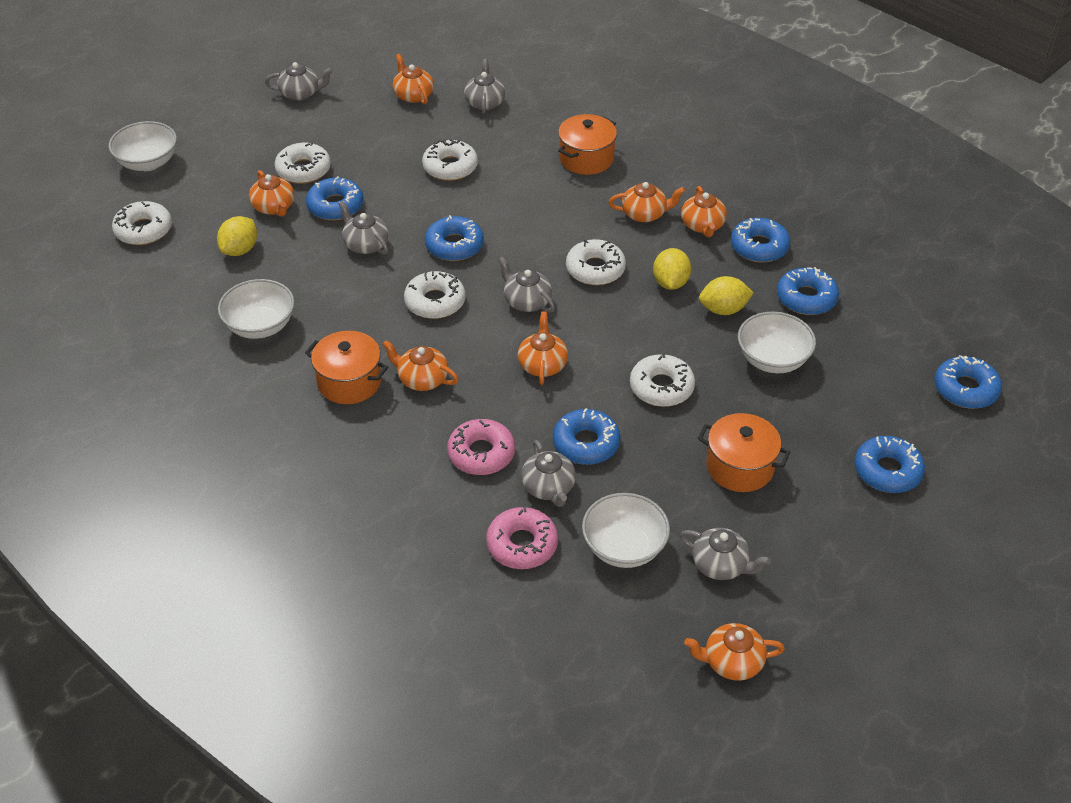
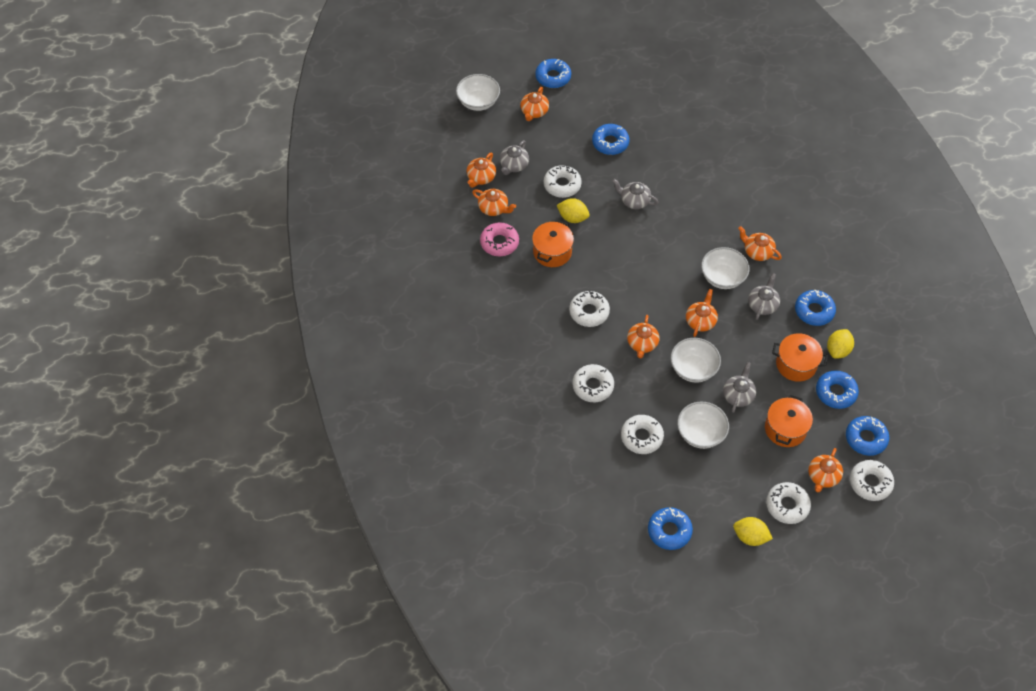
blue donut: [306,176,364,220] [425,215,484,261] [553,408,620,465] [731,218,790,263] [777,267,839,315] [855,436,925,493] [935,355,1002,409] = 7 -> [535,59,571,88] [592,124,629,155] [648,507,693,550] [795,290,836,326] [816,370,859,409] [846,416,889,456] = 6
grey teapot: [265,62,333,101] [339,201,389,255] [464,59,506,114] [498,257,555,313] [521,440,576,507] [680,528,771,580] = 6 -> [500,140,529,175] [612,179,659,209] [723,362,756,413] [748,273,780,320] = 4
pink donut: [447,419,515,475] [486,507,558,569] = 2 -> [480,222,519,256] = 1

